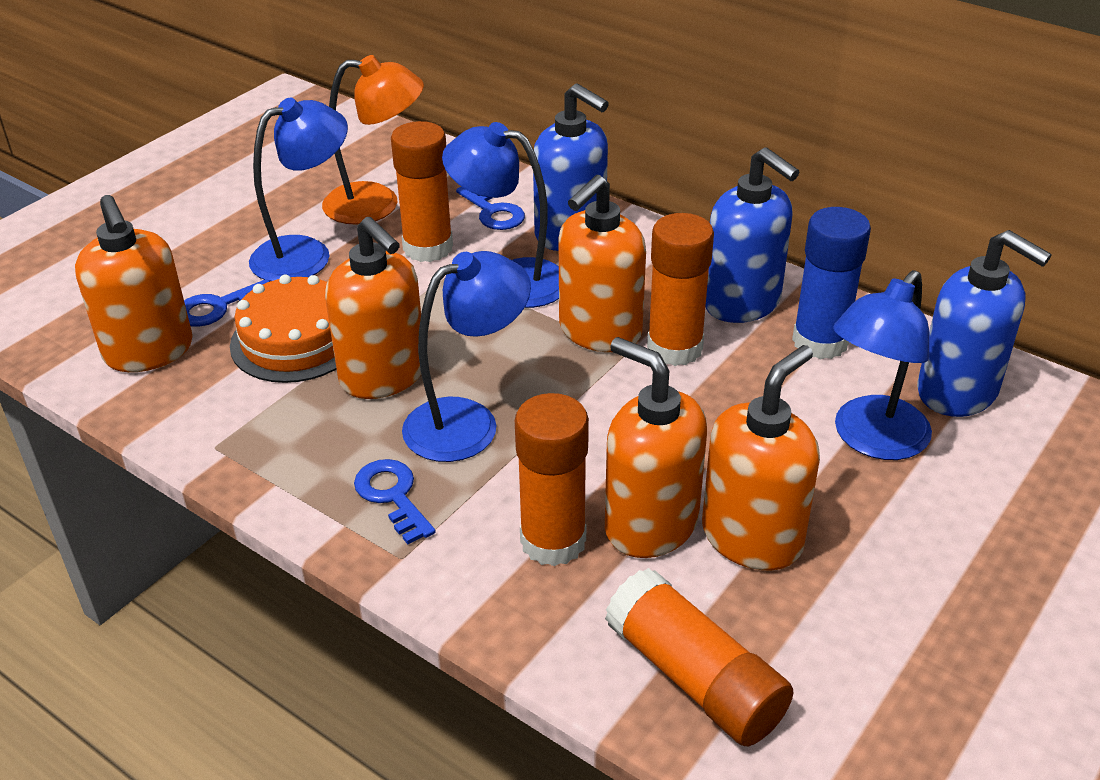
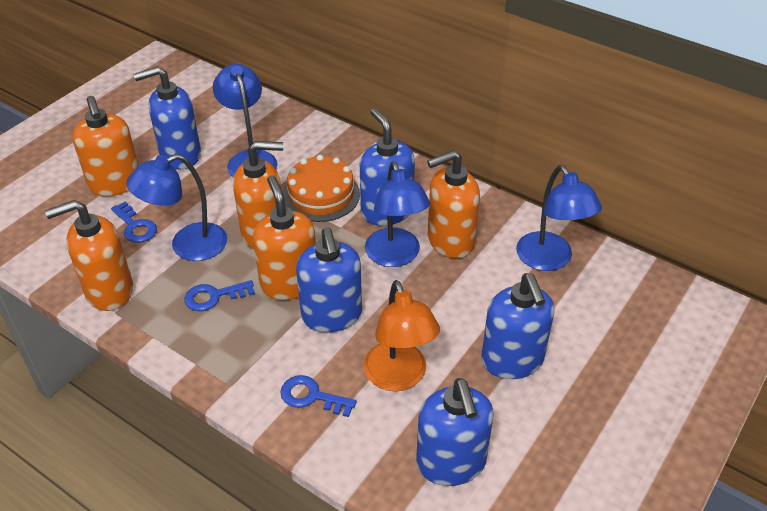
blue glue stick: [792,207,871,359] = 1 -> none = 0
blue soap dispenser: [533,83,609,251] [705,147,799,323] [917,230,1052,417] = 3 -> [133,66,201,170] [296,227,362,332] [360,108,415,226] [416,378,494,486] [481,273,554,379] = 5
orange glue stick: [391,121,453,262] [515,393,589,566] [605,568,794,746] [647,213,714,366] = 4 -> none = 0

